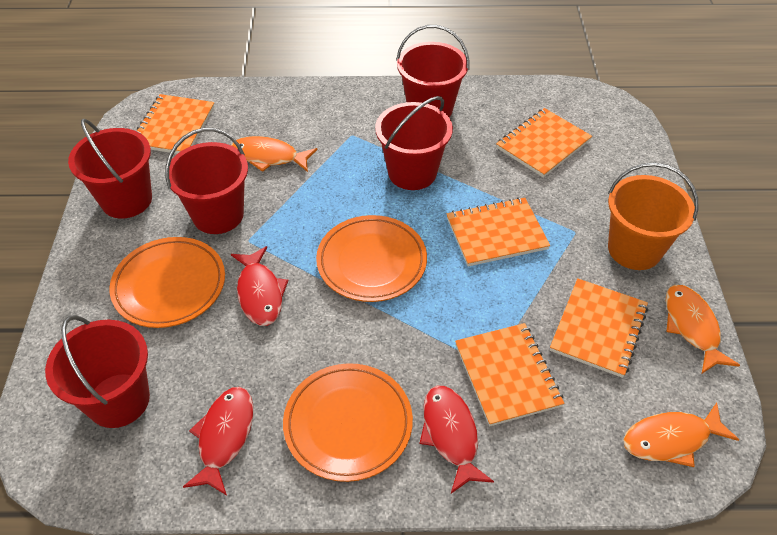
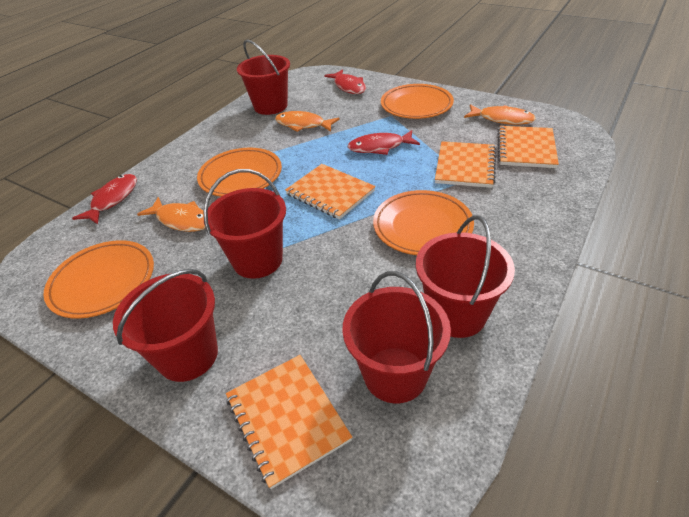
orange bucket: [608,162,699,270] = 1 -> none = 0
orange notebook: [137,94,215,154] [447,197,550,266] [455,323,565,426] [496,108,592,178] [550,278,648,378] = 5 -> [226,355,352,489] [285,164,376,220] [435,141,496,188] [498,126,559,168] = 4
orange plate: [110,237,225,328] [283,363,413,482] [316,215,427,302] = 3 -> [43,240,154,319] [197,148,282,197] [373,190,474,255] [381,84,454,119] = 4

